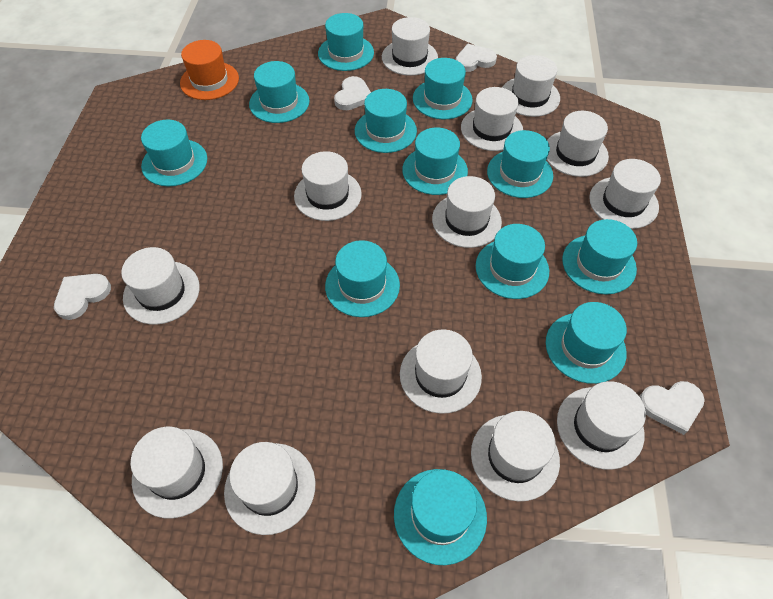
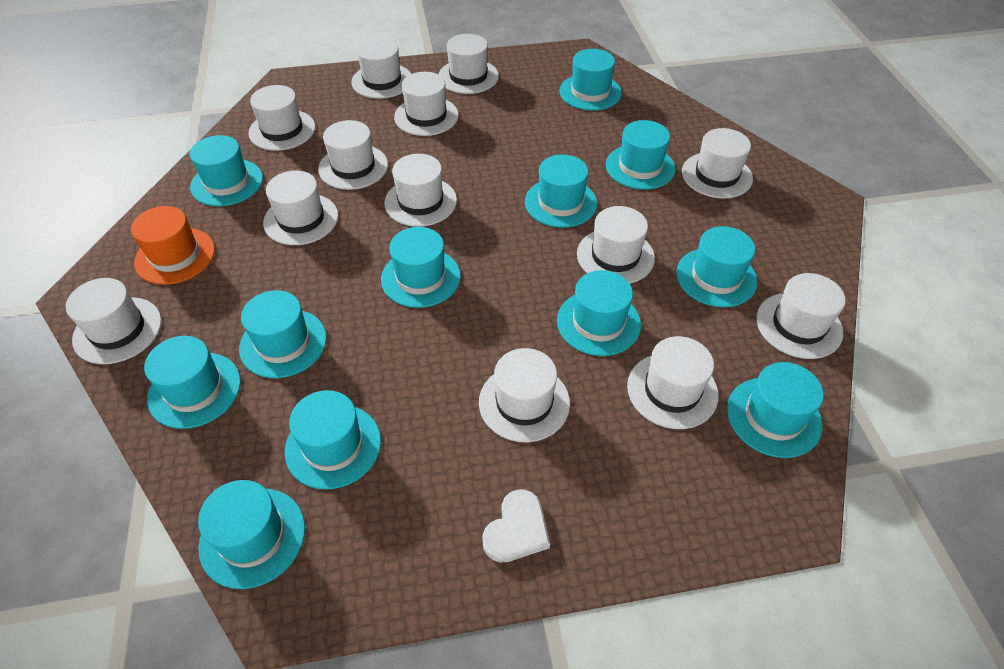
white heart: [54,274,111,320] [334,76,371,110] [456,44,497,72] [639,381,705,435] = 4 -> [482,489,550,562] = 1

